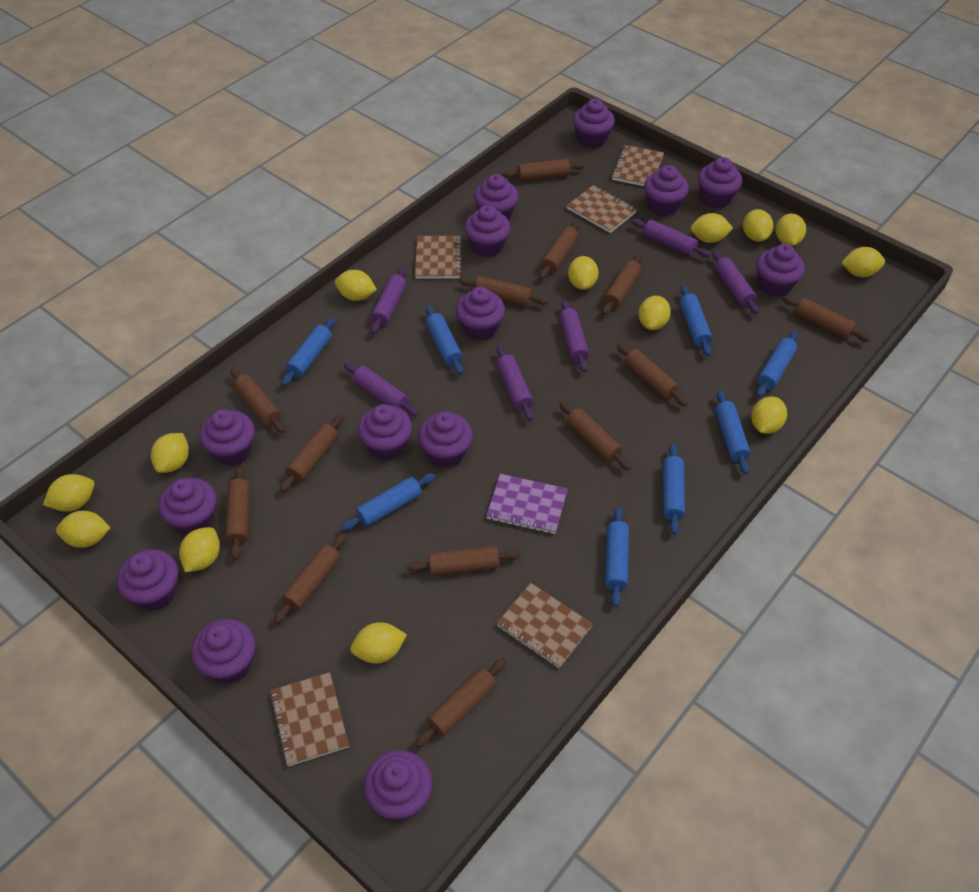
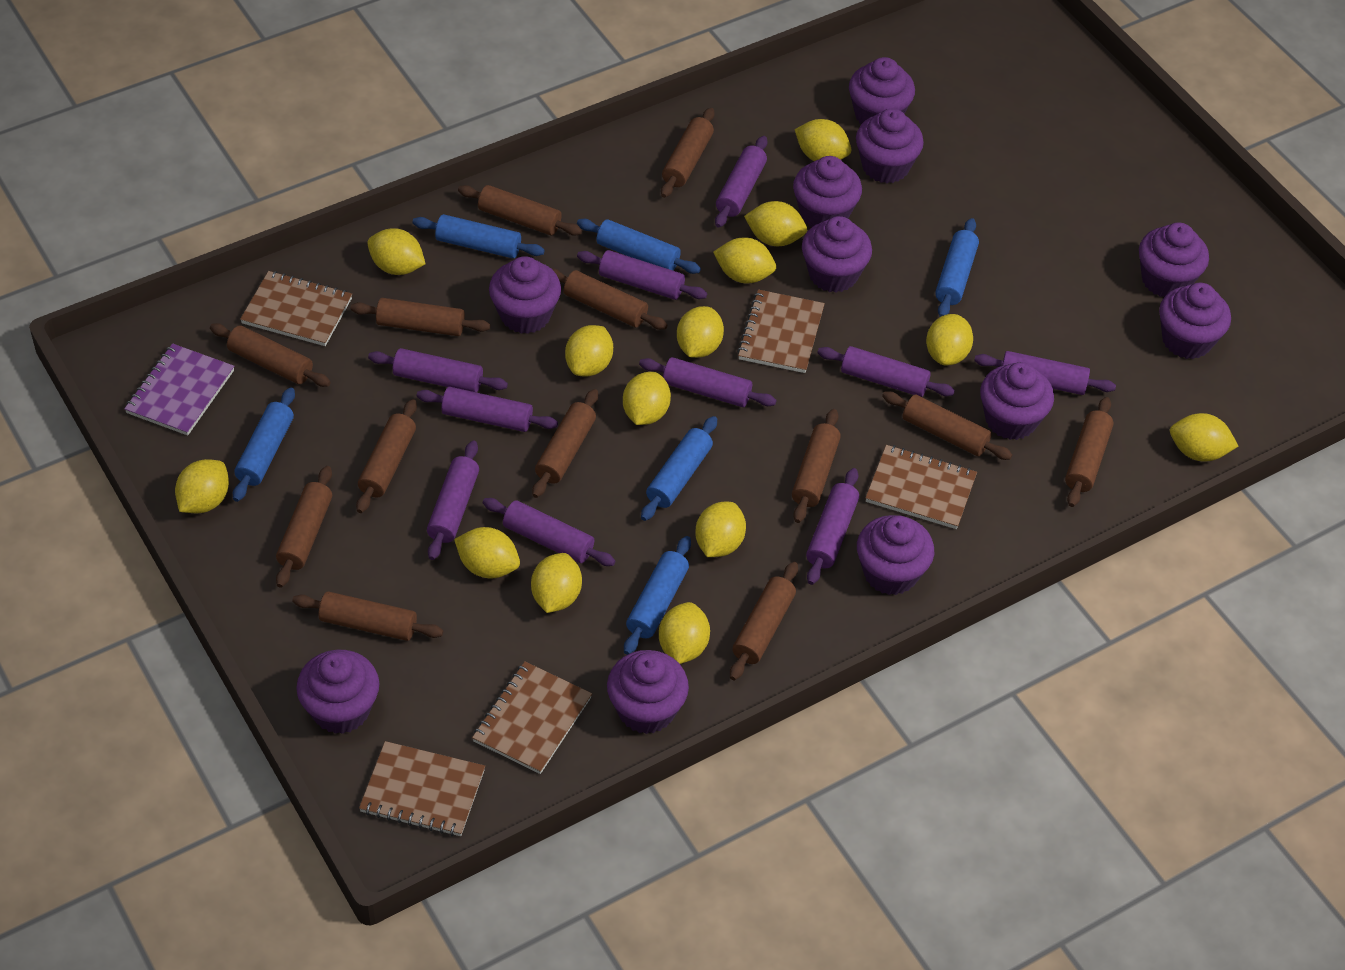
blue rolling pin: [281,318,335,386] [341,473,435,531] [426,306,463,375] [605,507,629,607] [663,443,685,535] [679,285,712,356] [715,390,751,474] [756,331,798,397] = 8 -> [233,387,295,502] [413,214,545,258] [577,219,701,274] [624,536,691,655] [641,416,717,521] [935,218,979,317] = 6
purple cupcake: [117,549,178,610] [158,478,217,535] [192,619,255,683] [200,409,255,466] [358,404,412,460] [364,750,432,820] [418,412,473,468] [456,287,505,341] [464,205,510,257] [474,174,519,221] [573,99,615,148] [644,165,689,216] [698,157,742,208] [756,244,805,297] = 14 -> [296,650,379,734] [489,256,561,334] [607,650,689,734] [793,156,862,227] [802,216,872,293] [849,57,915,124] [856,109,924,183] [857,515,934,595] [980,362,1054,440] [1139,222,1209,297] [1159,283,1231,359] = 11
purple rolling pin: [344,363,419,416] [371,267,407,334] [496,346,533,421] [559,300,589,372] [631,219,711,257] [713,251,759,314] = 6 -> [368,348,508,392] [417,387,558,432] [427,441,479,560] [483,498,615,566] [577,250,707,300] [639,357,777,407] [715,136,767,228] [806,468,859,585] [817,346,955,397] [974,351,1116,395] = 10
yellow lemon: [43,474,94,512] [56,511,110,548] [151,433,189,473] [179,527,220,572] [335,270,377,301] [350,622,407,664] [568,256,599,290] [639,296,671,330] [691,213,733,243] [743,209,773,242] [751,396,787,434] [776,213,806,246] [841,247,885,277] = 13 -> [175,459,229,513] [368,228,425,275] [454,527,520,578] [531,553,582,613] [565,325,613,376] [623,372,671,425] [659,602,710,664] [677,306,724,358] [695,502,746,557] [713,237,776,283] [744,201,807,246] [794,119,851,161] [926,314,973,365] [1170,413,1238,462] = 14

